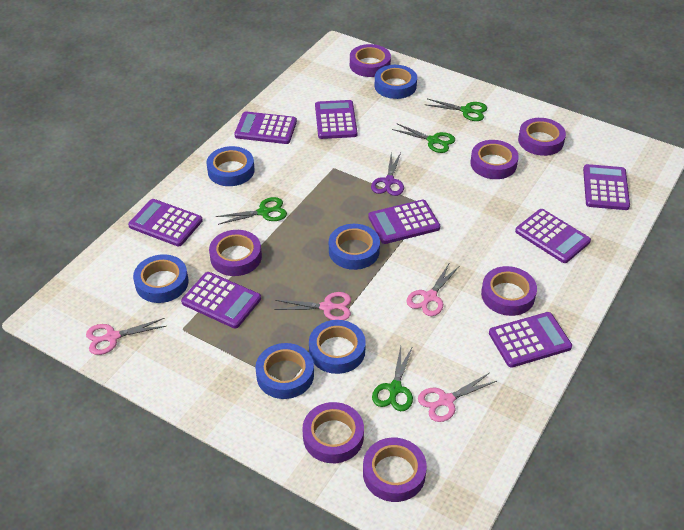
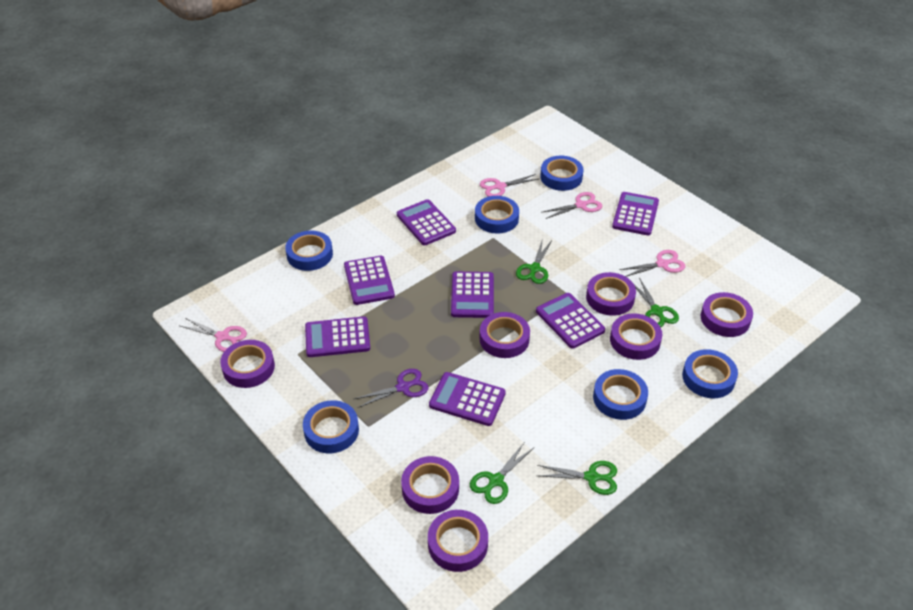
purple calculator: [128,199,203,247] [181,272,261,329] [234,111,297,144] [315,100,357,139] [368,200,440,244] [489,312,572,368] [515,209,591,263] [583,164,630,210] = 8 -> [305,316,370,357] [344,256,395,305] [397,199,456,245] [429,372,506,426] [451,272,494,318] [536,293,605,349] [612,192,659,236] = 7

